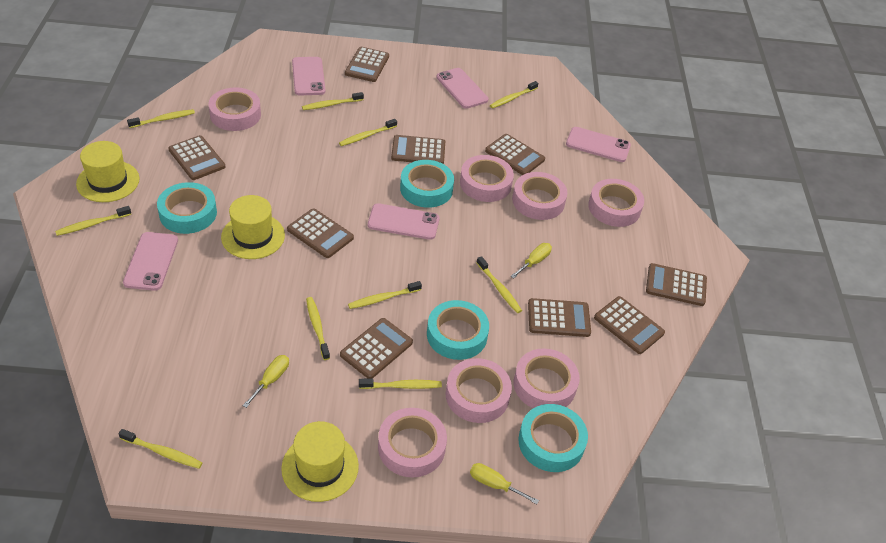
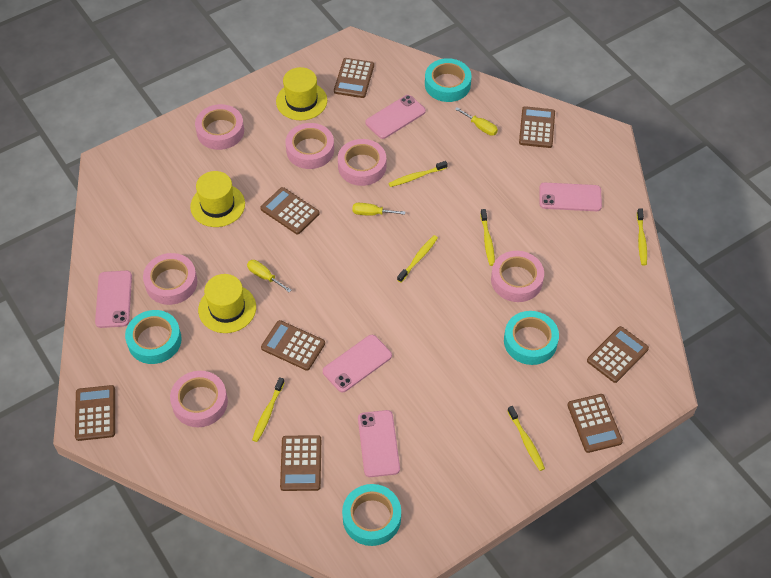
brown calculator: [169,135,225,180] [287,208,354,258] [340,318,413,379] [345,47,389,82] [391,135,445,164] [485,134,545,175] [528,298,591,337] [594,296,665,354] [646,263,707,306] = 9 -> [75,385,115,441] [260,187,320,234] [261,320,325,371] [280,435,321,491] [334,58,374,98] [519,106,555,148] [567,394,623,453] [587,326,649,383] = 8
pink tape: [208,87,261,131] [378,408,447,477] [446,358,512,423] [460,155,514,202] [512,172,567,220] [514,349,580,408] [588,179,644,227] = 7 -> [143,253,197,305] [170,371,228,427] [195,104,244,150] [286,123,334,169] [338,139,386,186] [491,251,544,302] = 6
yellow toothbrush: [55,206,131,236] [118,429,202,469] [127,109,195,128] [302,92,364,110] [306,297,330,360] [339,119,397,146] [348,281,422,309] [359,379,442,389] [477,256,522,313] [490,81,538,109] = 10 -> [252,377,285,442] [388,161,448,187] [397,235,438,282] [480,209,495,266] [508,406,545,471] [637,209,647,266] = 6

